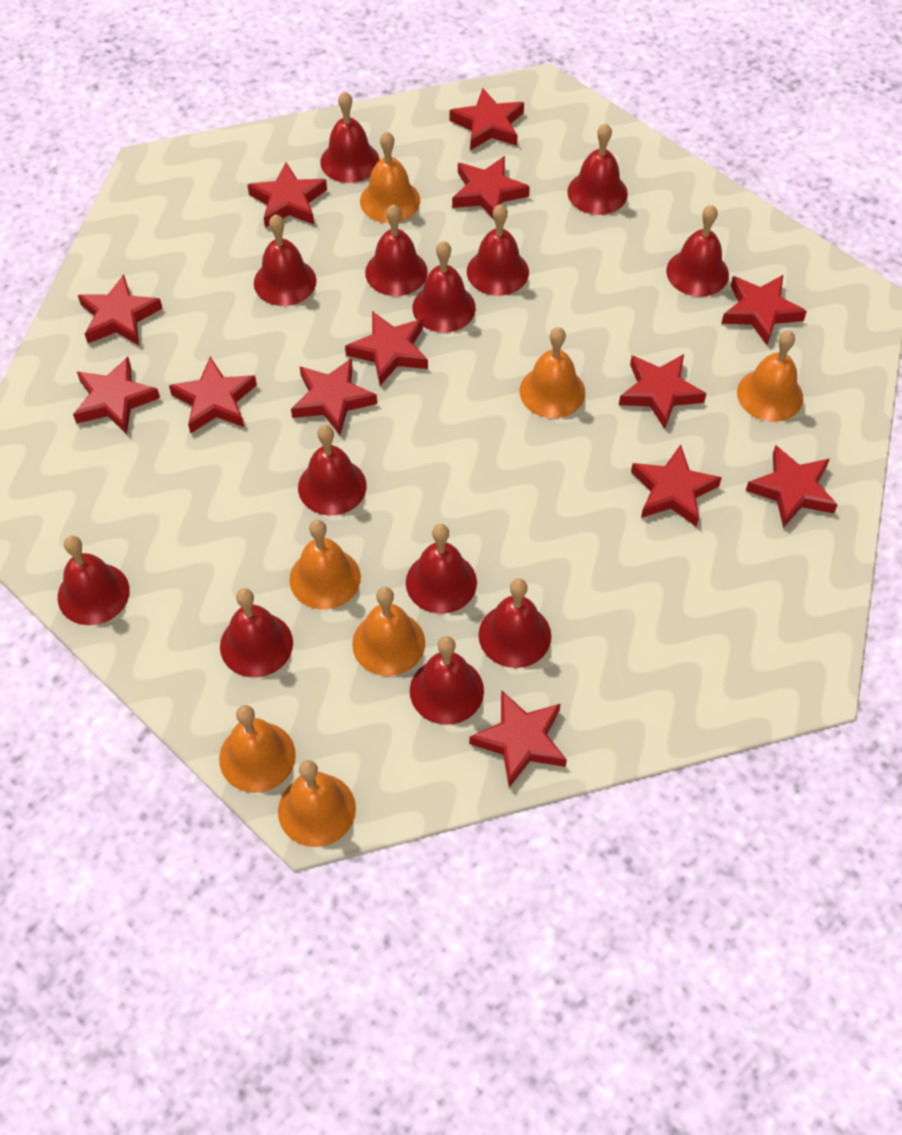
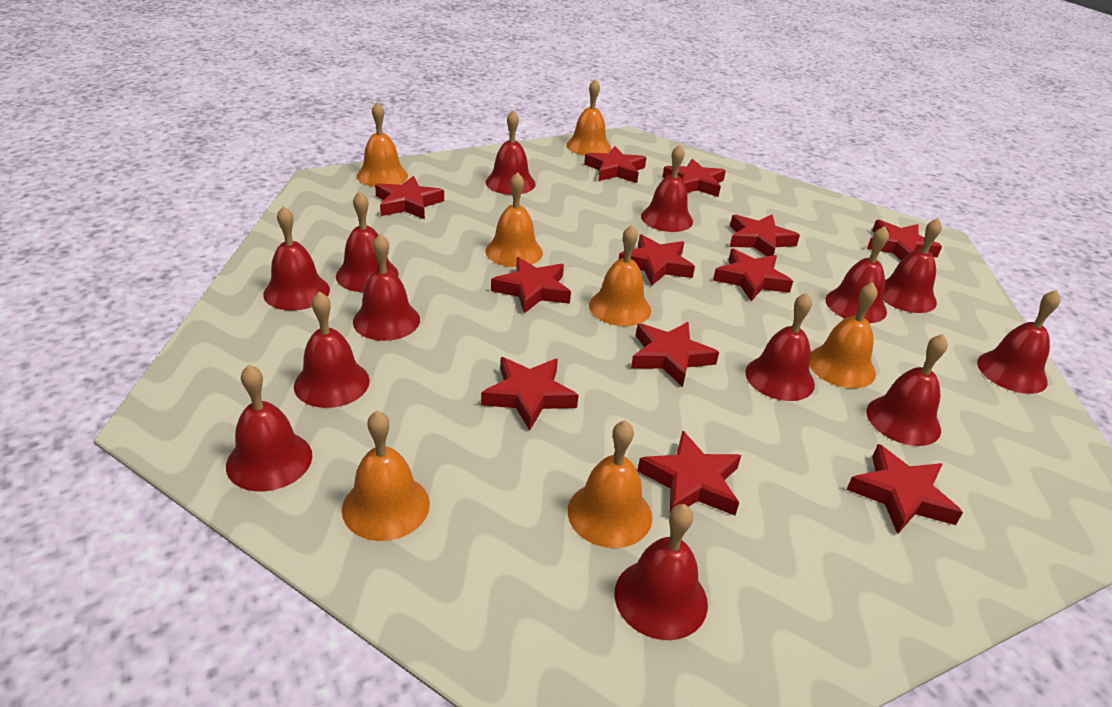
red star: [73,357,160,434] [78,274,163,345] [169,357,257,433] [248,162,327,228] [291,358,377,435] [345,311,428,386] [449,88,524,151] [452,156,530,219] [469,690,567,787] [619,354,707,429] [631,445,722,527] [721,275,807,345] [746,445,838,528] = 13 -> [375,176,444,220] [481,357,579,430] [491,257,571,313] [584,146,647,183] [619,234,695,286] [631,322,719,387] [638,431,741,515] [663,159,726,197] [713,249,793,301] [730,214,800,256] [846,444,963,534] [867,220,942,260] = 12

